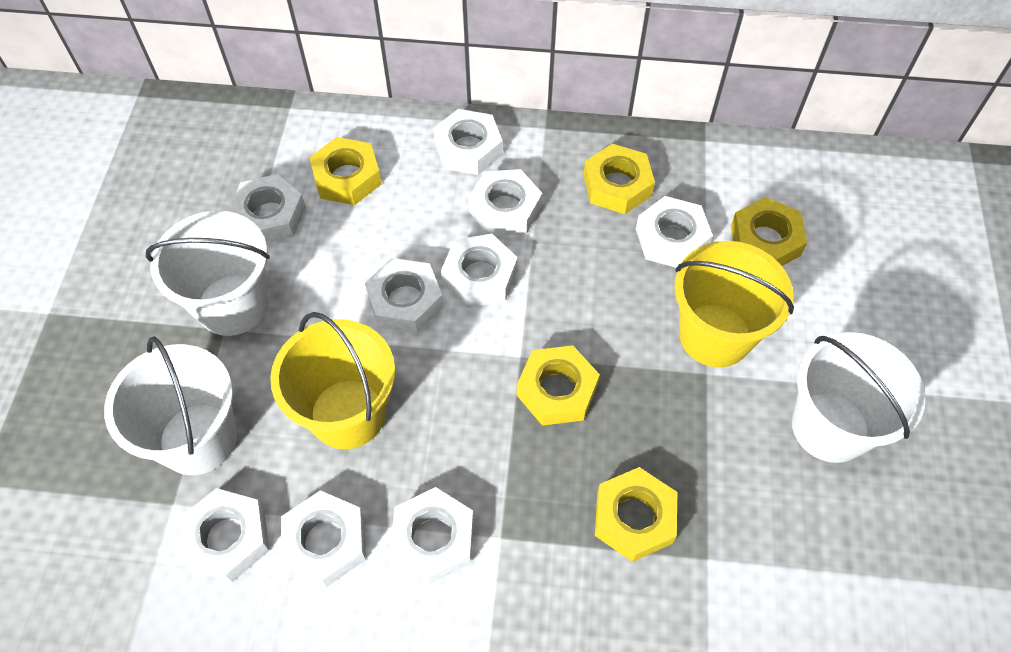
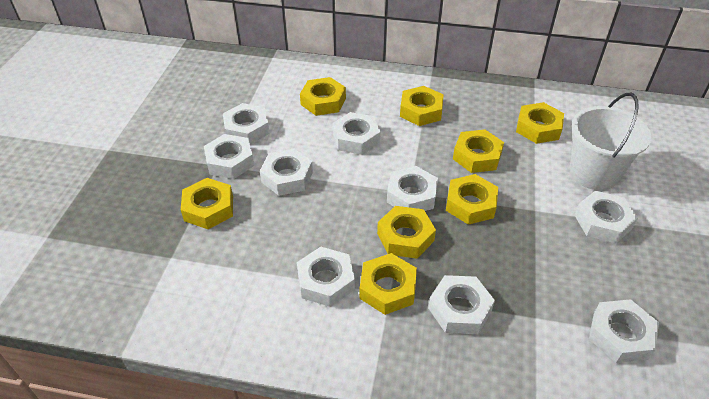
white bucket: [104,336,237,475] [146,211,270,336] [792,332,926,463] = 3 -> [570,93,651,190] = 1
yellow bucket: [270,312,395,449] [674,241,794,367] = 2 -> none = 0
yellow nut: [309,137,381,205] [517,345,600,426] [583,144,655,214] [595,467,677,562] [731,197,808,266] = 5 -> [181,178,233,229] [300,77,346,116] [359,253,417,315] [377,206,436,259] [400,86,444,126] [446,174,498,225] [453,129,504,173] [516,102,564,144] = 8

